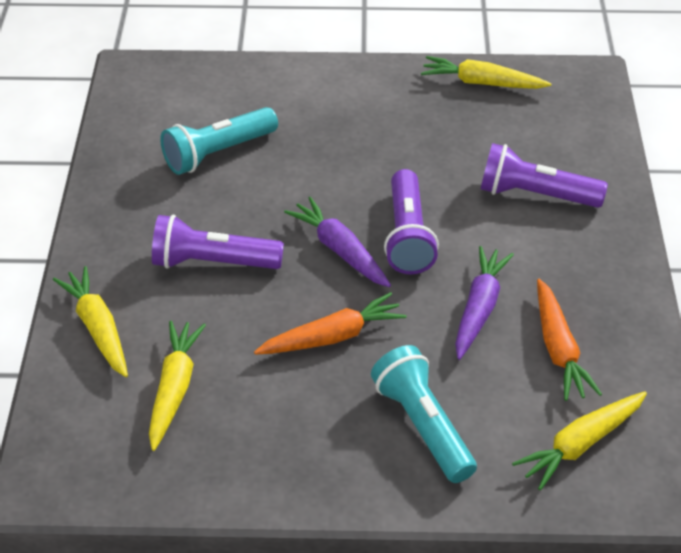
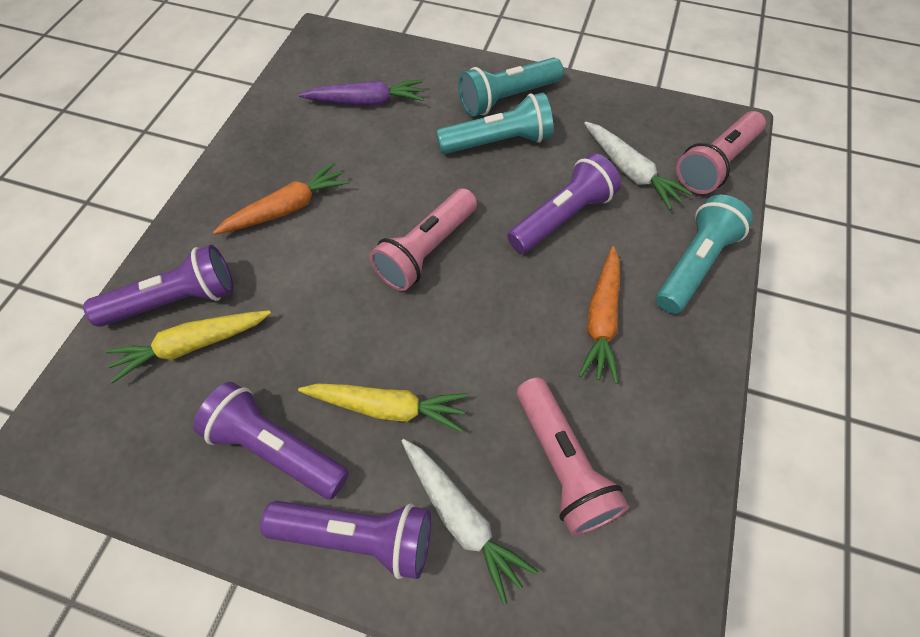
pink flashlight: none = 0 -> [369,188,477,291] [517,377,629,536] [676,111,766,194] = 3
purple carrot: [284,197,391,287] [455,246,514,360] = 2 -> [299,80,424,106] = 1
purple flashlight: [152,215,284,269] [384,169,439,274] [481,143,608,208] = 3 -> [83,245,233,327] [193,382,349,499] [260,501,431,579] [507,153,621,254] = 4
turquoise flashlight: [160,107,278,175] [371,345,477,483] = 2 -> [436,93,553,154] [458,58,564,116] [656,195,753,314] = 3
white carrot: none = 0 -> [401,439,538,605] [584,121,692,210] = 2
yellow carrot: [53,266,128,377] [149,321,206,451] [421,56,552,89] [512,391,647,490] = 4 -> [106,310,271,383] [298,383,468,432] = 2

